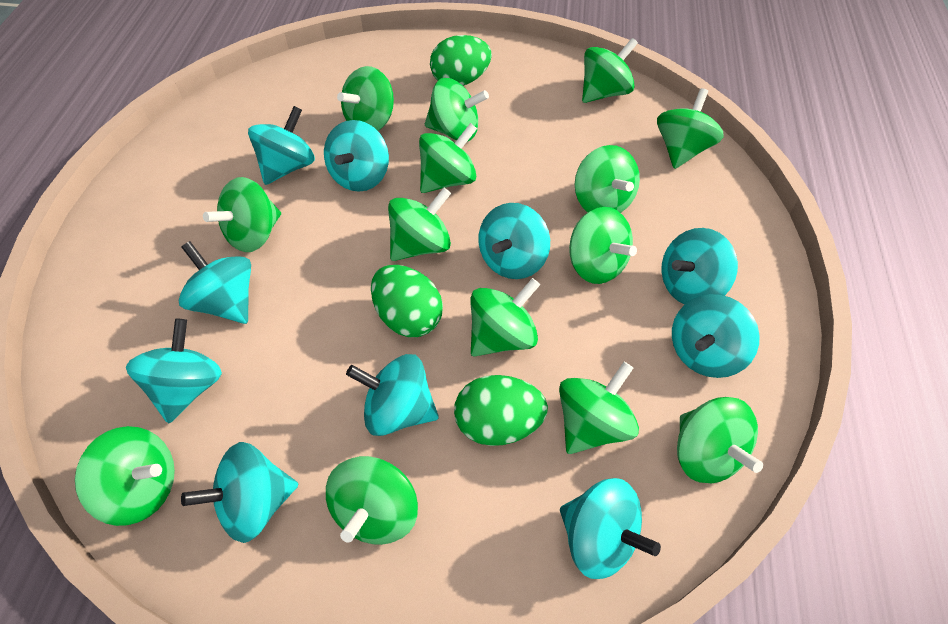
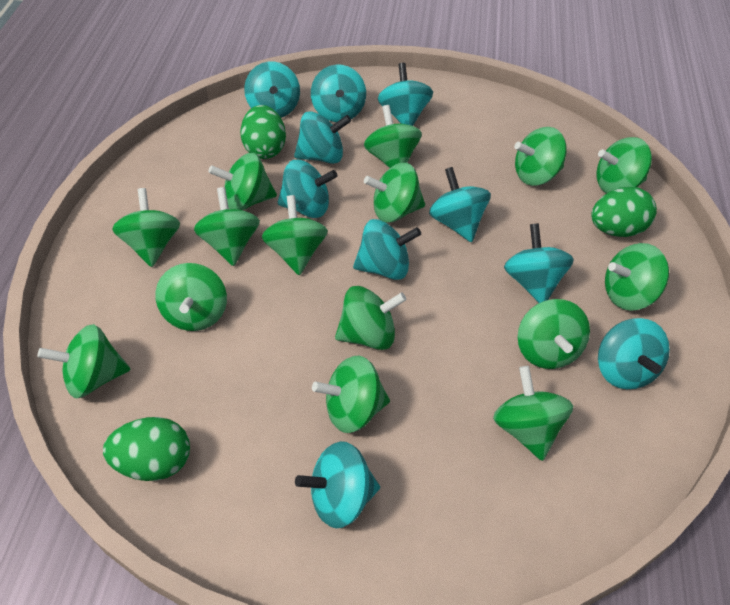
green spinning top: [75,426,175,526] [203,177,281,252] [326,456,418,545] [337,66,394,131] [388,188,451,261] [419,123,477,193] [425,78,489,142] [471,278,540,357] [559,362,639,454] [569,207,637,284] [575,145,640,213] [582,38,638,103] [657,88,724,169] [677,397,763,483] = 14 -> [37,324,131,398] [112,188,180,267] [155,263,227,331] [194,187,260,266] [208,153,277,210] [262,195,328,275] [312,356,390,433] [335,286,407,350] [364,105,422,168] [364,163,425,223] [493,366,573,461] [514,127,567,186] [518,299,590,369] [596,137,652,194] [605,243,669,311] = 15

